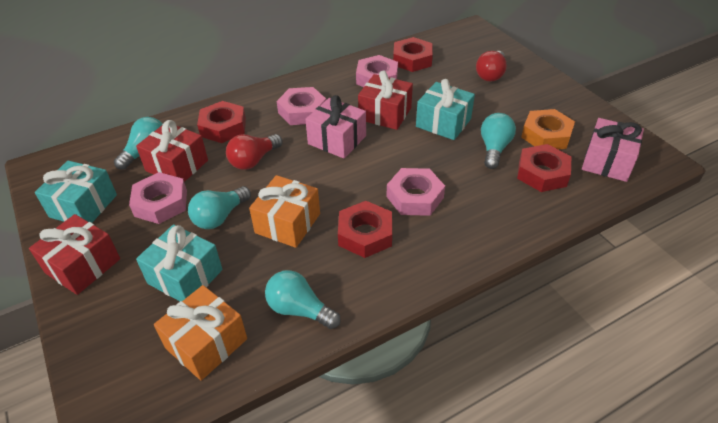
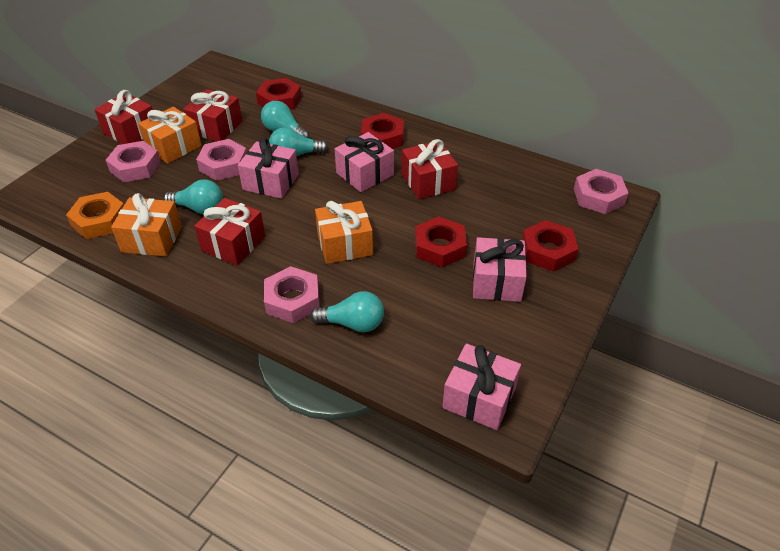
orange gift: [154,285,247,381] [249,175,320,248] = 2 -> [111,193,182,257] [138,107,202,164] [315,201,373,264] = 3
pink gift: [305,95,366,158] [582,118,644,182] = 2 -> [238,138,299,199] [335,132,394,192] [442,344,521,430] [473,237,527,302] = 4
red gift: [29,214,120,295] [136,120,208,182] [358,70,413,130] = 3 -> [94,90,152,144] [183,89,242,141] [194,198,265,266] [402,139,458,199] = 4
red light bulb: [226,134,282,170] [476,51,507,82] = 2 -> none = 0
turquoise gift: [35,161,117,223] [136,225,222,301] [416,79,475,140] = 3 -> none = 0

